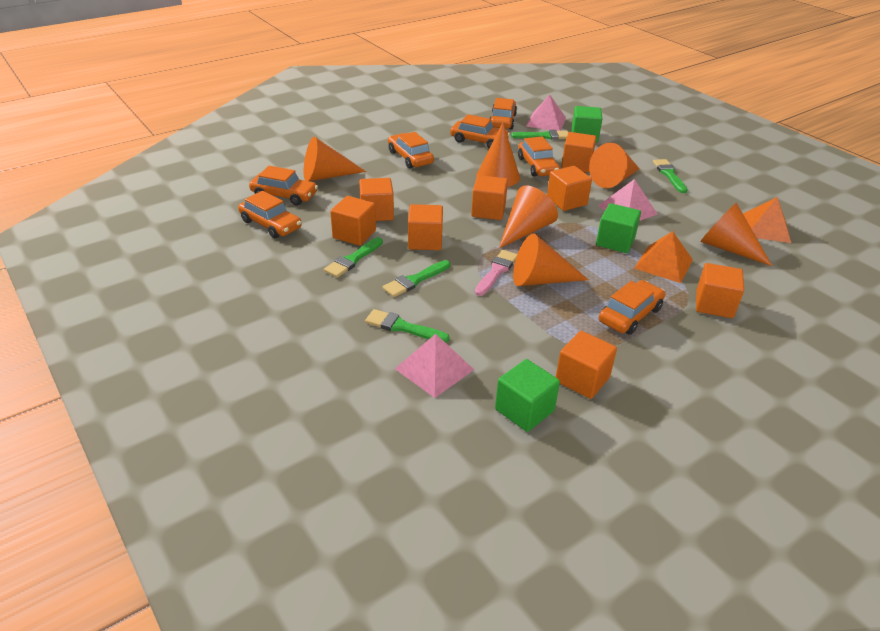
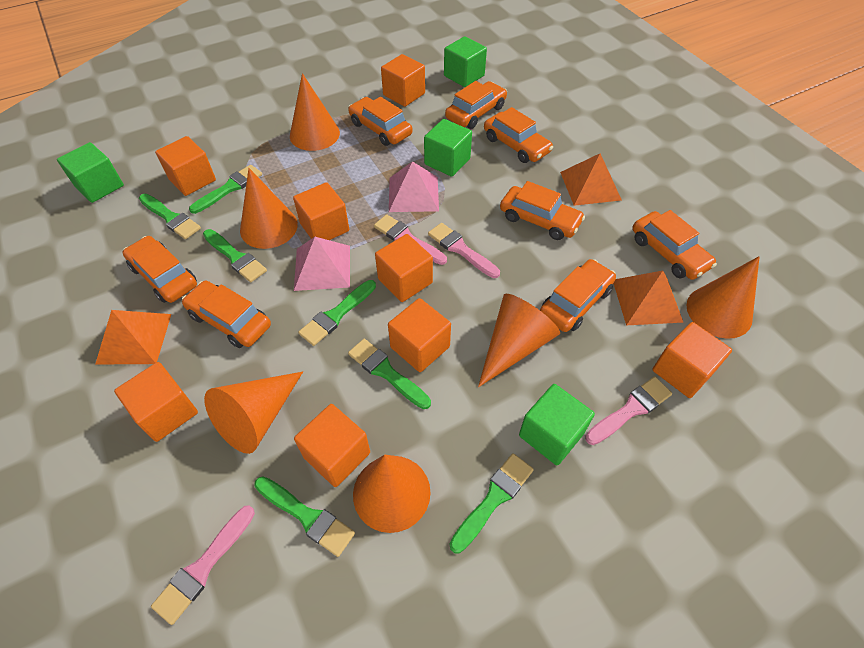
green brush: [324,237,383,278] [365,309,450,343] [382,260,450,297] [511,130,569,140] [653,159,688,193] = 5 -> [139,194,201,239] [189,165,262,214] [203,229,267,282] [254,476,355,557] [298,280,376,346] [348,339,431,409] [450,453,534,553] = 7
green cube: [495,359,560,432] [571,106,602,142] [596,203,641,253] = 3 -> [57,142,124,203] [424,119,472,177] [444,36,487,87] [519,384,595,465] = 4
orange car: [238,191,302,238] [249,166,318,205] [388,132,434,168] [450,114,510,149] [489,98,517,130] [518,137,560,177] [599,280,665,335] = 7 -> [122,236,197,303] [182,281,271,348] [348,97,413,146] [445,81,507,129] [484,107,553,163] [500,181,585,240] [540,259,616,332] [632,210,717,280] = 8
orange pyramid: [634,231,693,283] [743,197,791,243] = 2 -> [95,310,171,365] [560,153,622,206] [613,271,684,325] = 3
pink brush: [475,250,517,296] = 1 -> [151,505,255,625] [374,214,447,265] [428,223,500,278] [585,376,672,445] = 4
pink pyramid: [395,334,474,398] [526,95,566,131] [598,179,658,221] = 3 -> [294,237,350,291] [389,161,439,212] = 2

